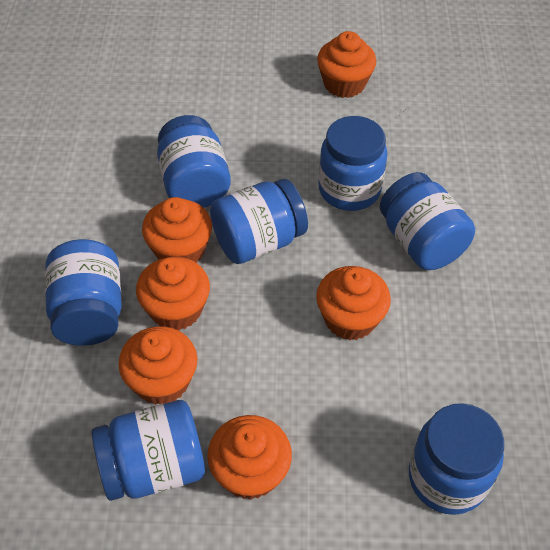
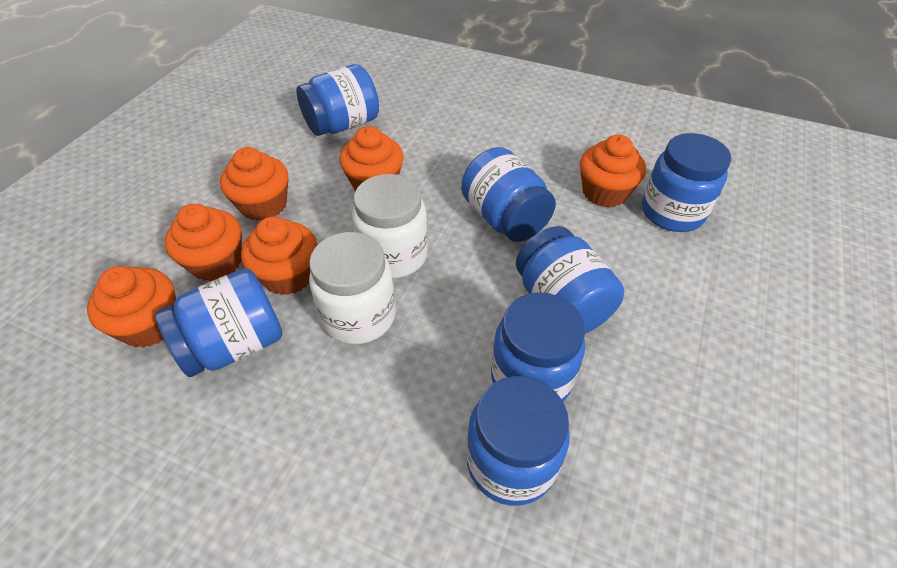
white jar: none = 0 -> [309,232,396,344] [352,174,428,279] = 2

